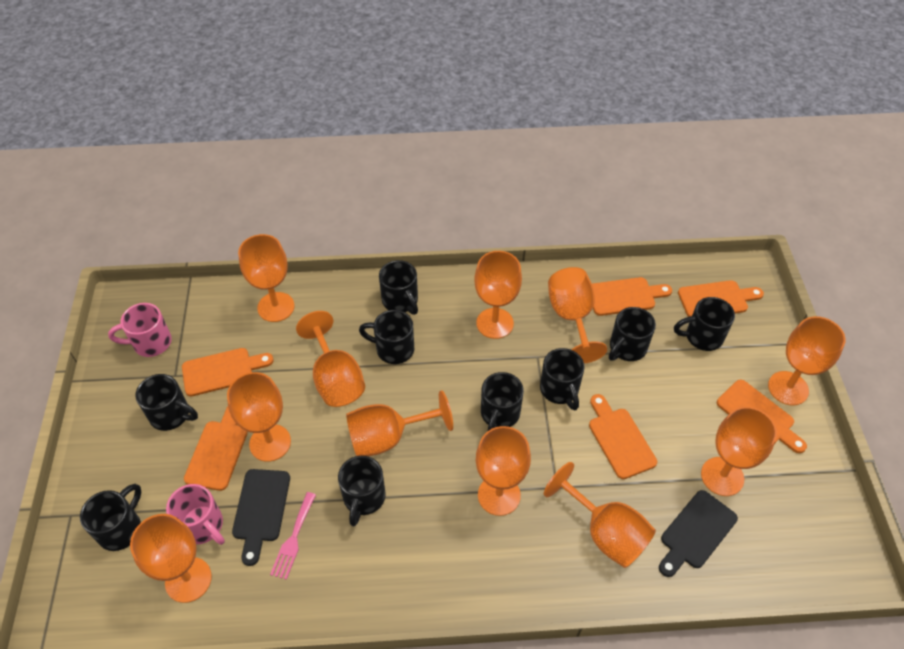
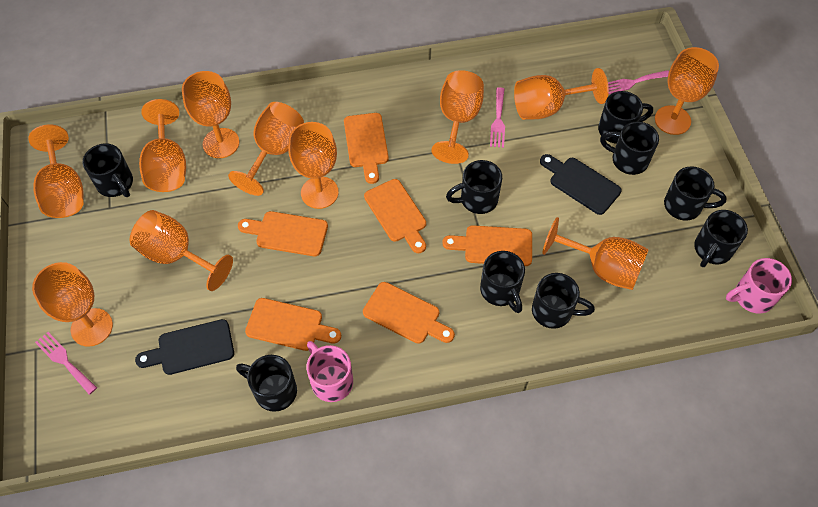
pink fork: [270,492,316,580] = 1 -> [35,332,97,395] [490,87,505,148] [608,70,669,94] = 3

